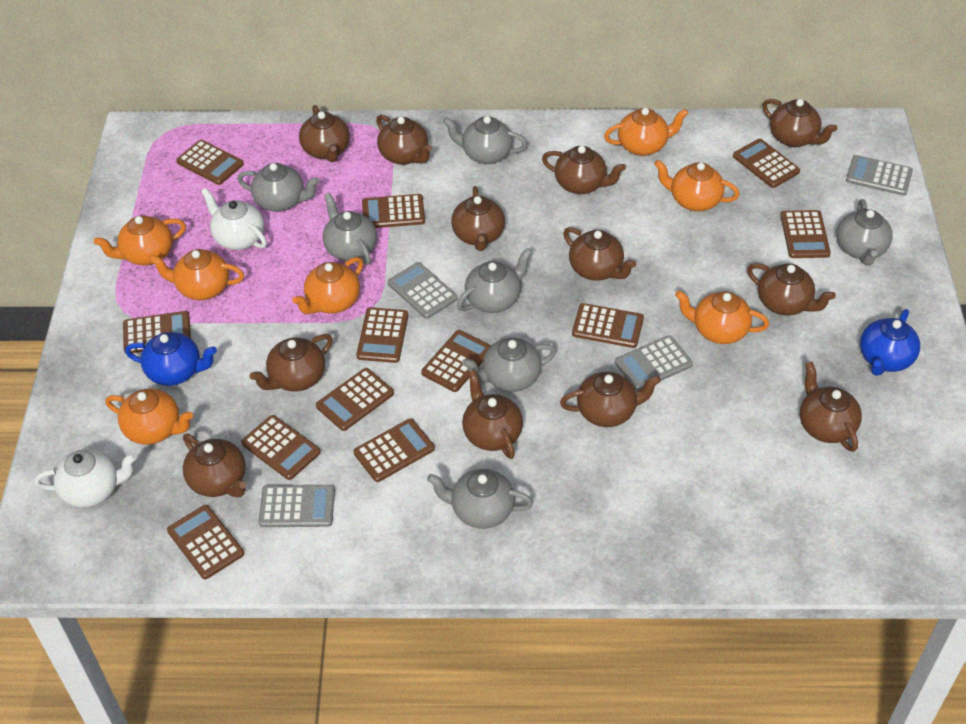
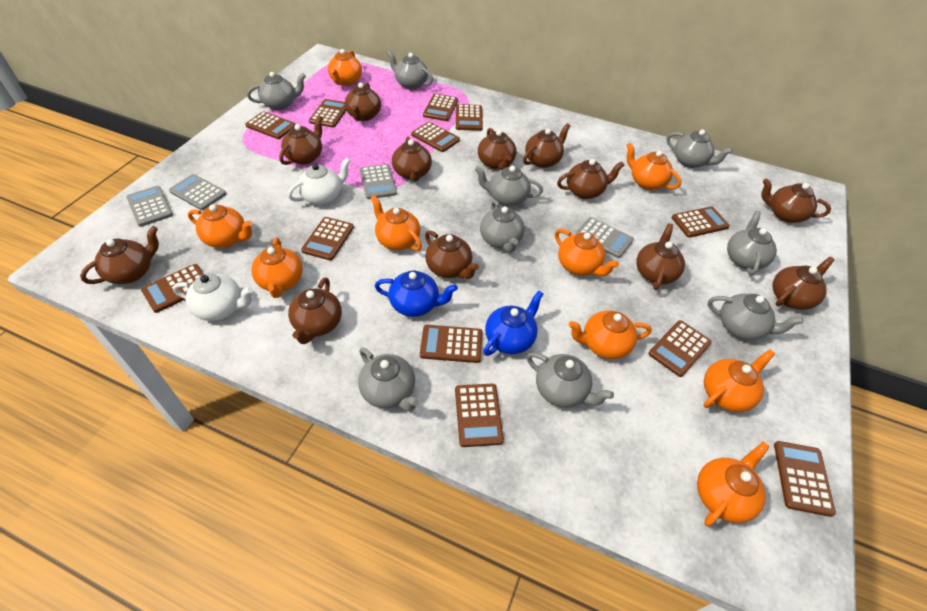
grey teapot: [237,163,319,212] [323,192,377,265] [427,469,533,529] [443,116,527,164] [457,248,532,313] [462,338,557,392] [836,199,893,265] = 7 -> [247,72,306,110] [358,348,419,411] [387,50,433,89] [475,166,543,206] [480,200,525,253] [527,352,614,408] [666,130,733,168] [708,294,803,340] [727,211,777,275] = 9
orange teapot: [94,215,186,265] [105,389,193,445] [149,249,244,300] [292,257,363,314] [604,108,688,156] [654,160,740,211] [675,290,769,344] = 7 -> [188,204,253,248] [251,237,303,298] [328,49,362,86] [371,195,422,251] [555,229,619,276] [569,310,652,359] [626,142,681,190] [697,442,770,527] [704,349,775,412] = 9

